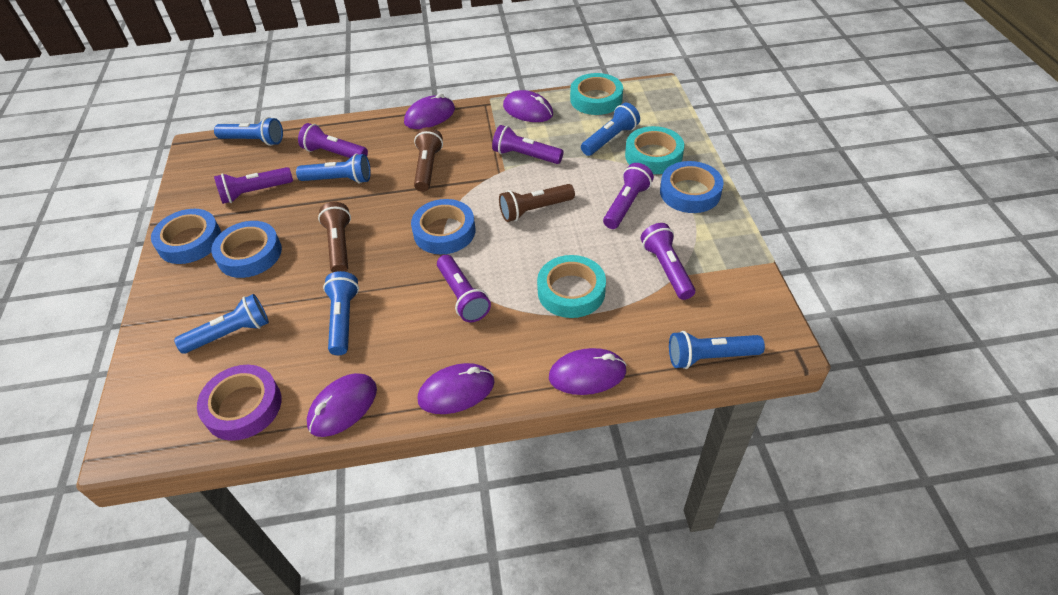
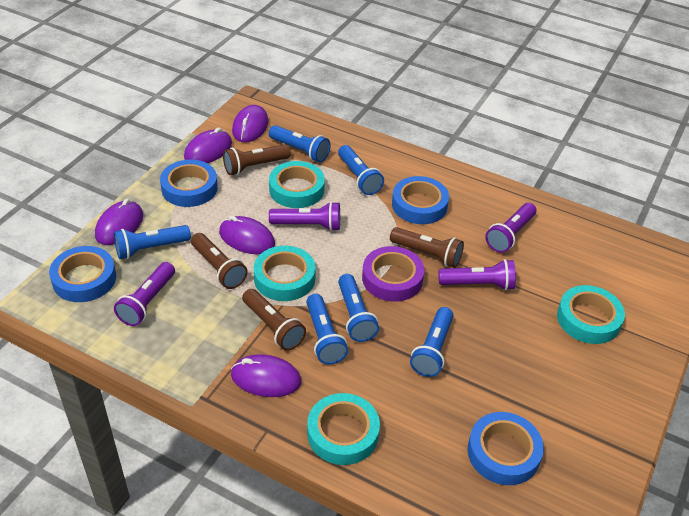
brown flashlight: [318,202,351,272] [414,127,443,192] [499,184,575,222] = 3 -> [191,233,248,289] [223,144,291,175] [242,289,306,351] [390,227,464,268] = 4
purple flashlight: [214,167,293,204] [298,123,368,158] [437,255,491,322] [492,125,563,164] [603,163,654,229] [641,223,695,300] = 6 -> [114,262,175,326] [269,202,340,231] [438,259,516,290] [485,203,536,253] = 4
turquoise tape: [537,255,606,318] [570,73,623,115] [625,126,684,174] = 3 -> [254,246,316,301] [269,161,325,208] [307,393,380,465] [557,285,625,344] = 4

